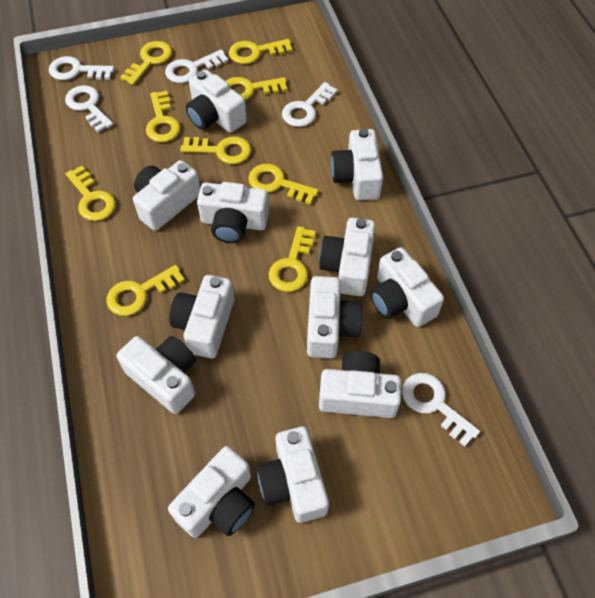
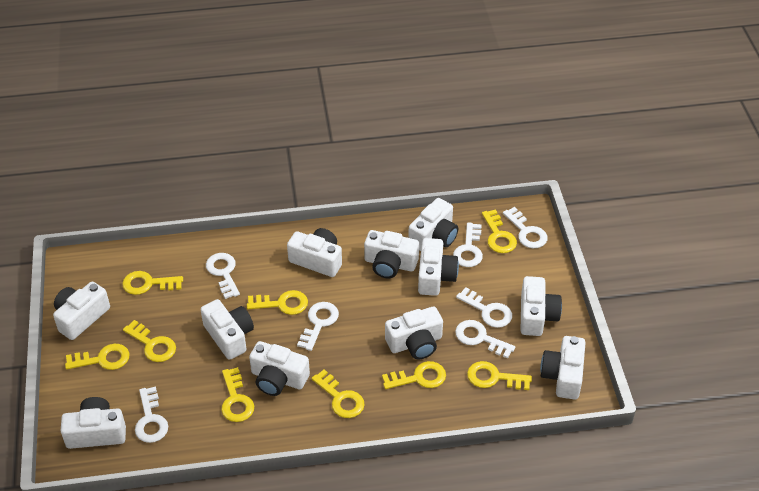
white camera: [116,336,196,414] [133,160,200,231] [168,446,255,538] [169,275,234,358] [186,69,247,133] [197,182,269,243] [257,426,329,523] [307,276,363,358] [319,218,375,296] [319,351,402,418] [331,128,383,200] [370,247,444,327] = 12 -> [53,282,110,340] [61,397,126,449] [200,299,254,360] [249,341,310,396] [287,228,342,277] [364,230,419,279] [385,307,443,359] [408,198,458,251] [418,238,459,296] [521,276,562,336] [540,336,586,400] = 11
white key: [49,56,114,80] [65,85,113,132] [165,49,229,83] [282,82,337,127] [402,373,480,447] = 5 -> [135,386,168,443] [206,253,240,299] [297,302,339,351] [453,222,483,267] [455,320,515,359] [456,287,512,328] [503,207,548,248] = 7

